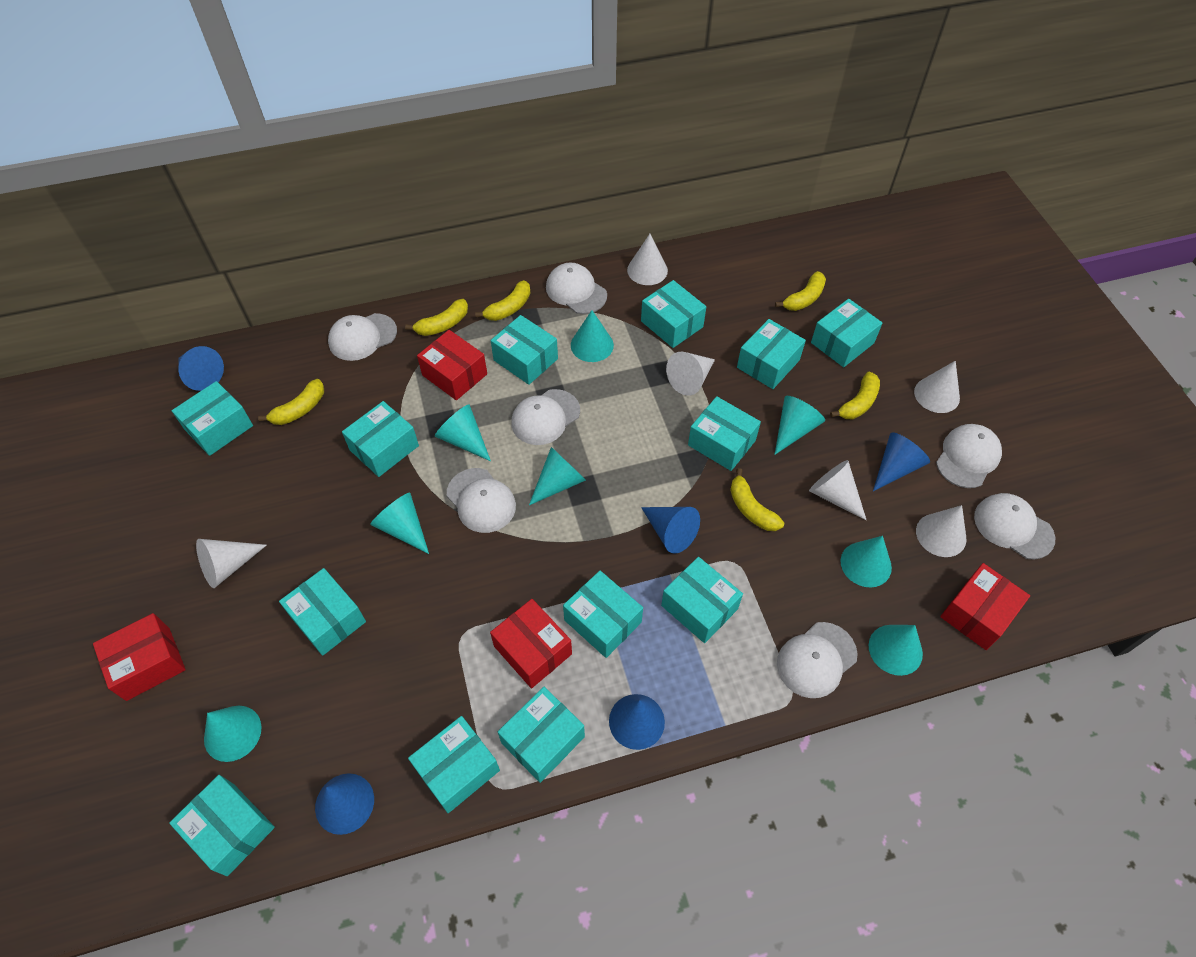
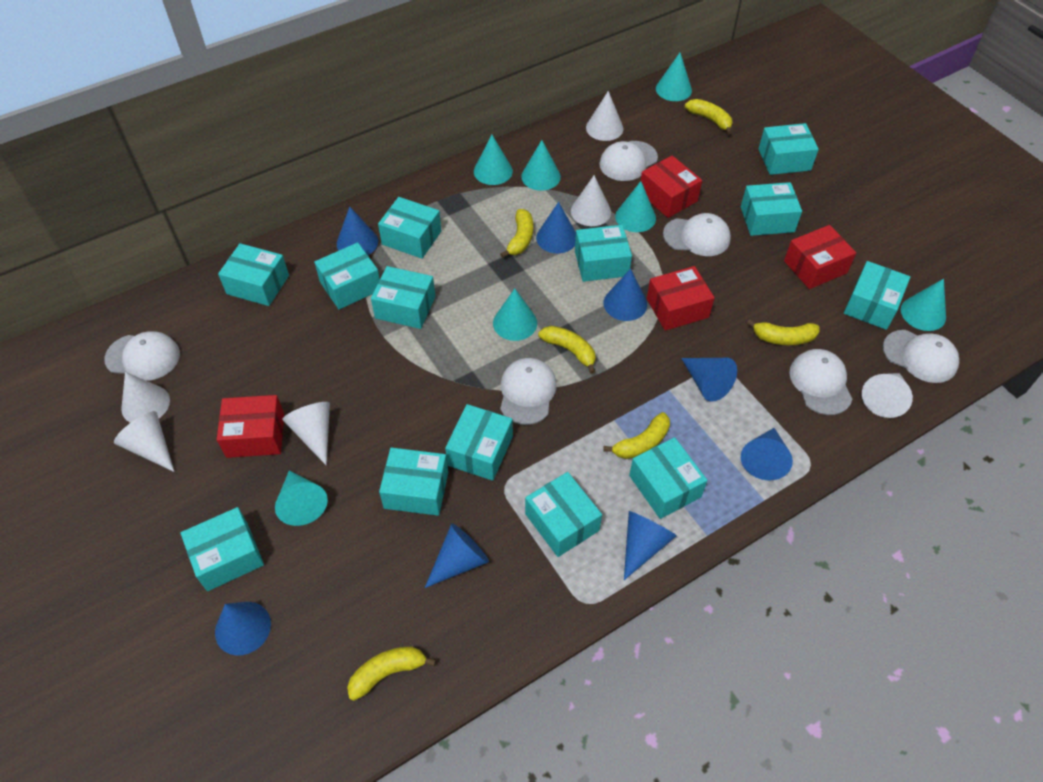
blue cone: [178,346,224,391] [315,773,374,835] [609,694,665,750] [641,507,700,554] [873,432,930,491] = 5 -> [215,602,271,655] [337,206,378,255] [425,523,489,588] [536,202,576,253] [603,269,647,321] [624,511,677,580] [681,358,737,402] [741,428,793,480] = 8
turquoise cone: [204,706,262,762] [370,493,429,554] [435,404,491,461] [529,447,586,505] [571,310,614,362] [774,396,825,455] [841,536,892,587] [869,625,923,676] = 8 -> [275,470,328,526] [474,135,513,185] [493,288,537,341] [521,140,561,191] [615,181,656,232] [656,53,692,101] [901,279,946,331] = 7
white cap: [328,313,397,361] [447,468,516,533] [511,389,580,445] [546,263,607,314] [777,622,858,698] [936,424,1002,488] [974,493,1055,560] = 7 -> [104,331,180,381] [500,358,557,425] [599,141,658,181] [663,213,731,256] [789,349,852,415] [883,330,959,383] = 6

